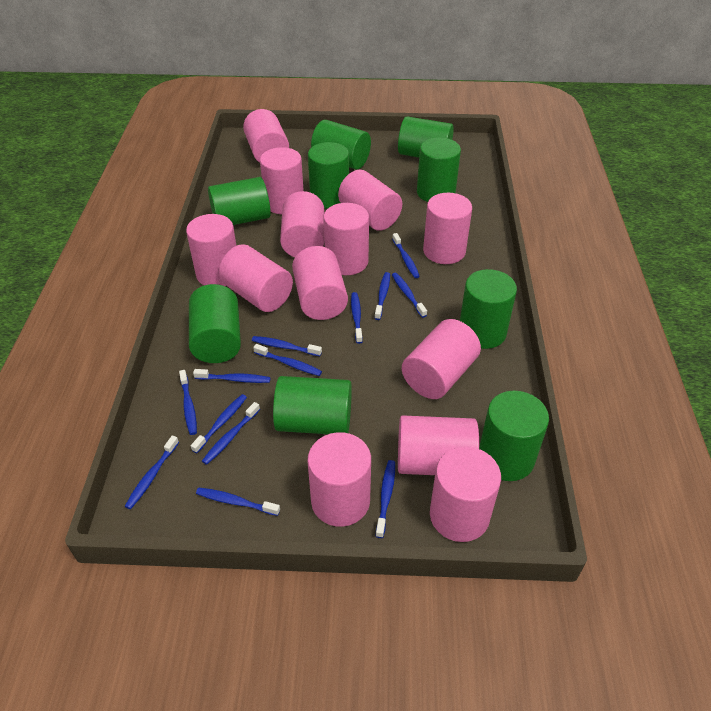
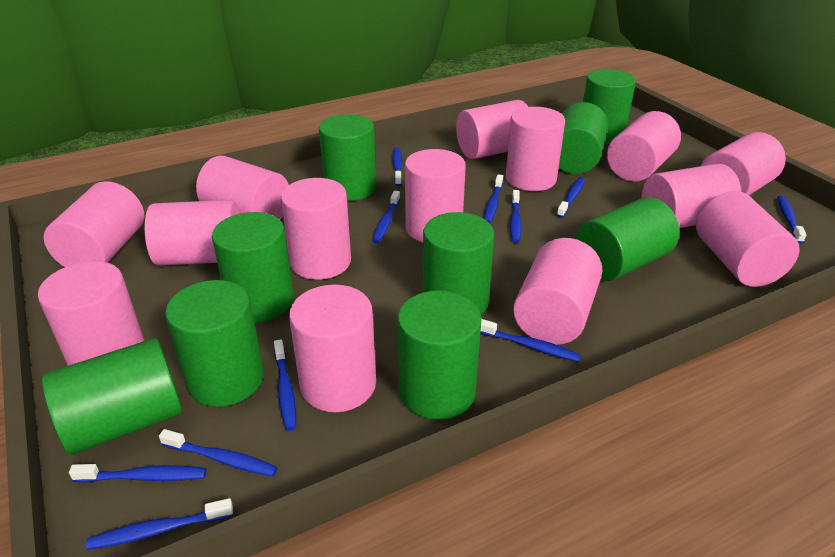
blue toothbrush: [125,435,179,509] [179,370,197,435] [191,394,247,453] [193,369,270,383] [196,488,280,516] [202,402,260,465] [252,336,322,356] [253,344,322,376] [351,292,363,344] [374,272,390,320] [376,460,395,538] [392,233,420,278] [392,273,427,318] = 13 -> [69,464,206,482] [86,498,233,550] [159,429,278,476] [274,339,296,431] [372,191,400,243] [392,147,402,186] [480,319,581,362] [484,174,503,223] [510,190,522,243] [557,177,585,218] [777,196,806,244] = 11
pink cylinder: [186,214,236,286] [219,244,293,312] [243,109,289,163] [260,147,304,214] [280,191,324,257] [292,246,348,320] [307,432,371,527] [323,203,369,275] [338,170,402,231] [398,415,479,475] [402,319,481,399] [423,193,472,264] [430,447,501,542] = 13 -> [38,261,145,366] [44,181,144,267] [145,200,240,266] [196,156,289,220] [280,178,351,280] [289,285,376,412] [405,149,466,242] [456,100,528,159] [506,107,565,191] [513,238,602,345] [607,111,681,182] [641,164,741,228] [696,191,800,287] [701,132,786,195] = 14

